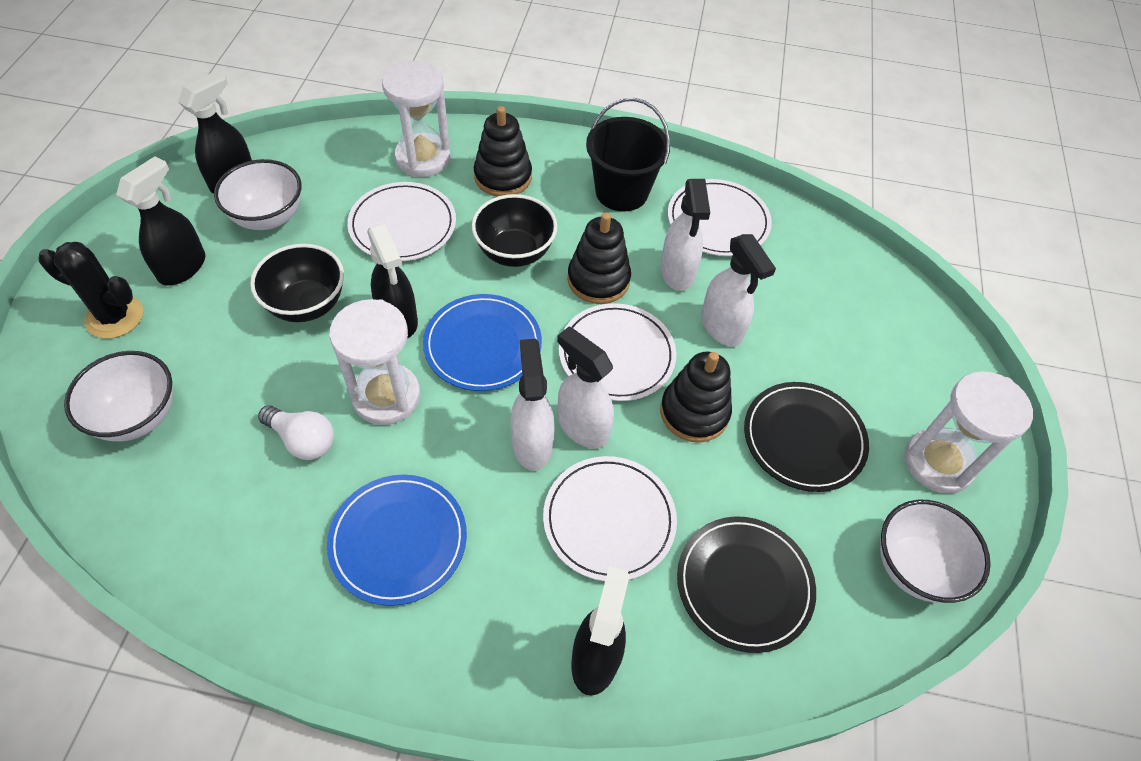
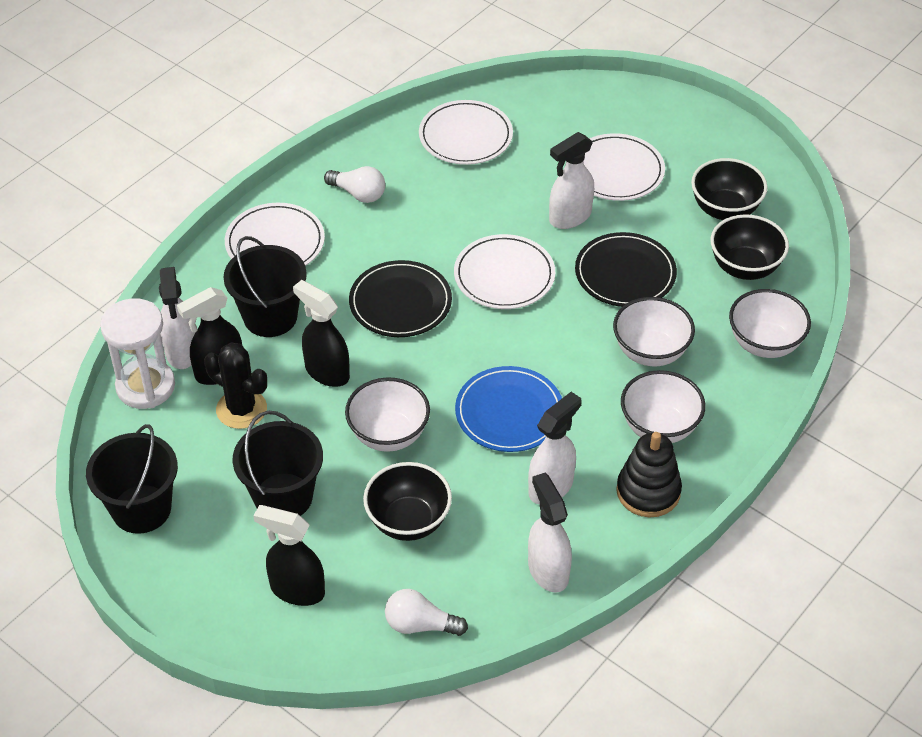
black bowl: [250,244,344,322] [471,194,557,267] = 2 -> [363,462,452,541] [691,158,767,220] [711,214,789,280] = 3
black bucket: [586,98,670,212] = 1 -> [86,424,178,534] [223,236,307,337] [232,411,323,516] = 3
black spray bottle: [116,156,205,285] [178,71,252,194] [367,223,418,338] [571,566,629,695] = 4 -> [177,287,242,385] [253,505,325,606] [293,280,350,387] = 3
black stacking toy: [474,106,532,197] [567,213,631,304] [660,352,732,443] = 3 -> [616,432,682,517] = 1
blue plate: [327,475,467,606] [423,294,542,391] = 2 -> [455,366,562,452] = 1
white bowl: [64,351,173,441] [214,159,301,230] [880,500,991,603] = 3 -> [345,377,430,452] [613,297,695,366] [621,370,705,443] [729,289,811,358] = 4
white hourglass: [329,299,420,425] [382,61,451,177] [904,371,1033,494] = 3 -> [100,298,175,409] = 1
white light bulb: [258,405,334,460] = 1 -> [324,166,385,203] [385,589,468,636] = 2

